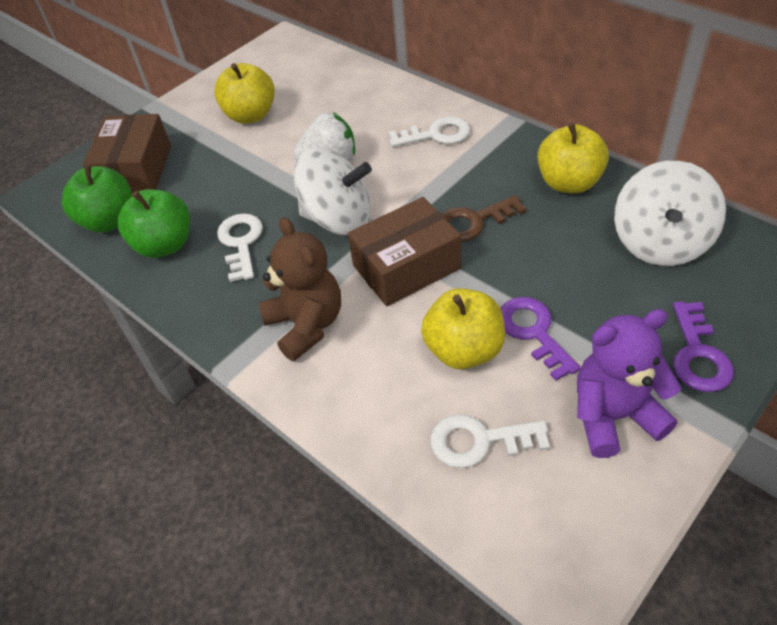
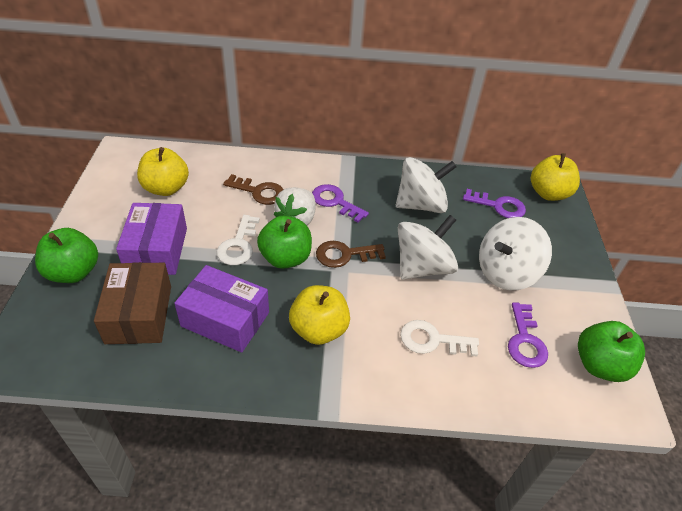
brown box: [83,114,171,194] [348,197,461,306] = 2 -> [94,262,171,344] = 1
brown key: [442,195,526,242] = 1 -> [223,174,284,205] [316,241,386,268] = 2
brown teddy bear: [259,217,341,361] = 1 -> none = 0
green apple: [62,164,132,233] [118,189,190,258] = 2 -> [35,228,98,283] [257,216,312,269] [578,321,645,382] = 3
purple box: none = 0 -> [116,203,187,275] [174,265,269,352] = 2
purple key: [500,297,580,381] [673,301,734,392] = 2 -> [312,184,369,223] [463,189,526,218] [508,302,548,368] = 3
purple teddy bear: [577,309,681,458] = 1 -> none = 0
white key: [217,213,263,282] [389,116,471,147] [431,414,550,468] = 3 -> [217,215,260,265] [400,320,479,356] = 2
white spinning top: [294,148,372,235] [614,160,726,266] = 2 -> [396,157,457,213] [398,215,458,280] [479,217,552,290] = 3

